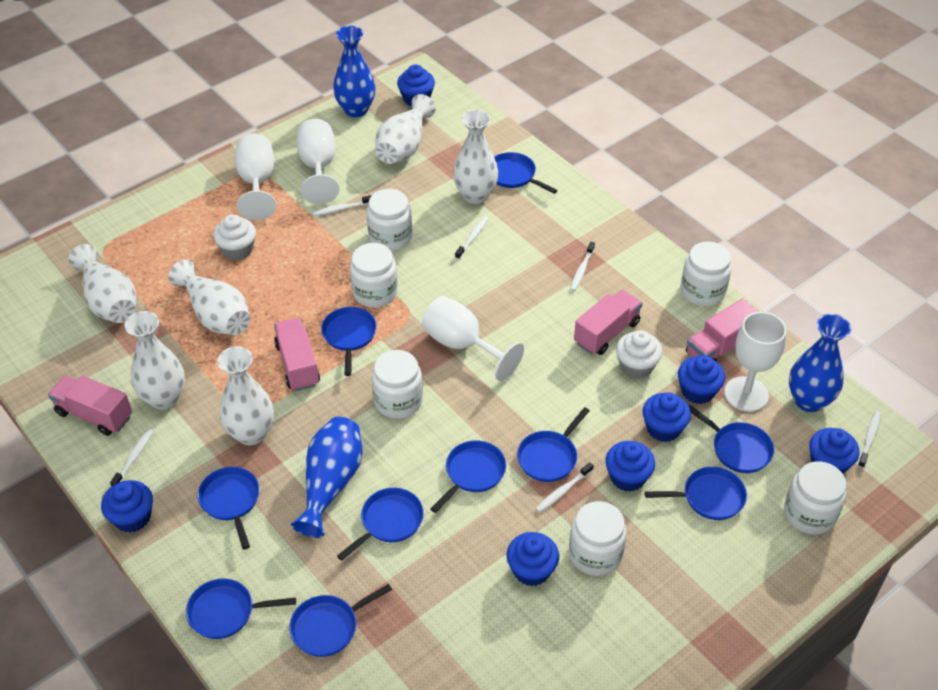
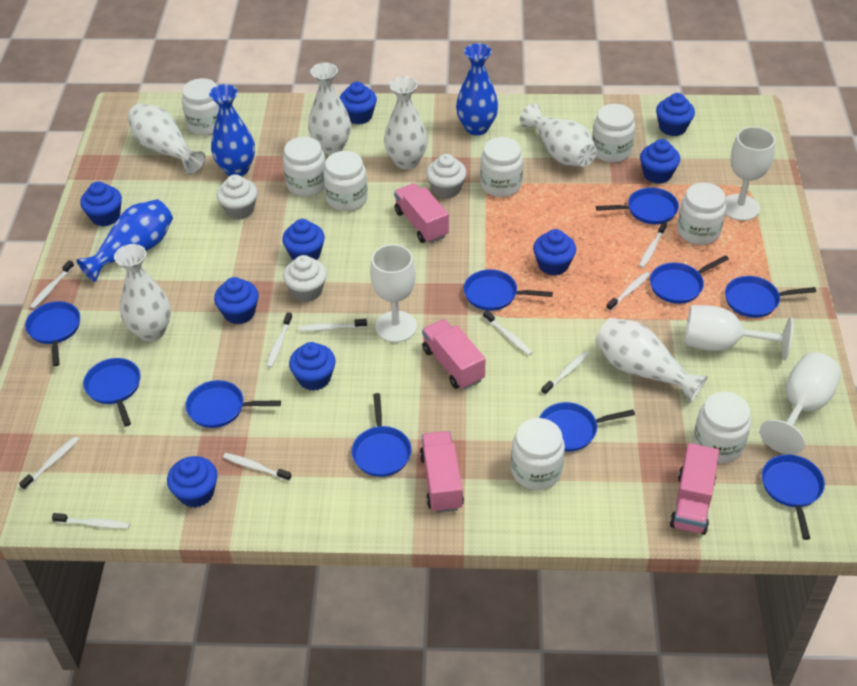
blue cupcake: [101,480,153,533] [397,64,435,106] [506,532,559,586] [605,441,655,492] [642,393,691,442] [678,355,725,404] [809,428,860,474] = 7 -> [80,181,122,226] [167,456,217,508] [214,277,258,324] [282,219,325,260] [289,342,336,391] [340,82,377,124] [533,229,576,276] [640,139,680,184] [656,93,695,136] = 9
white cupcake: [213,214,256,260] [616,330,662,379] = 2 -> [217,174,257,219] [283,255,327,302] [426,154,467,198] = 3
white jar: [350,243,398,308] [367,189,412,251] [372,350,423,419] [569,501,627,576] [681,242,732,306] [784,461,846,535] = 6 -> [182,78,219,136] [283,137,326,197] [323,151,368,211] [480,137,523,197] [511,418,565,490] [592,104,635,163] [677,182,726,245] [693,392,751,463] = 8
white toothbrush: [110,429,153,487] [312,195,372,216] [455,217,488,259] [536,462,594,513] [570,241,595,291] [858,411,881,468] = 6 -> [19,436,79,490] [30,260,74,309] [52,513,130,529] [223,453,292,481] [266,312,293,368] [299,319,367,331] [483,310,533,356] [541,351,589,395] [606,272,650,311] [639,222,667,268] = 10

